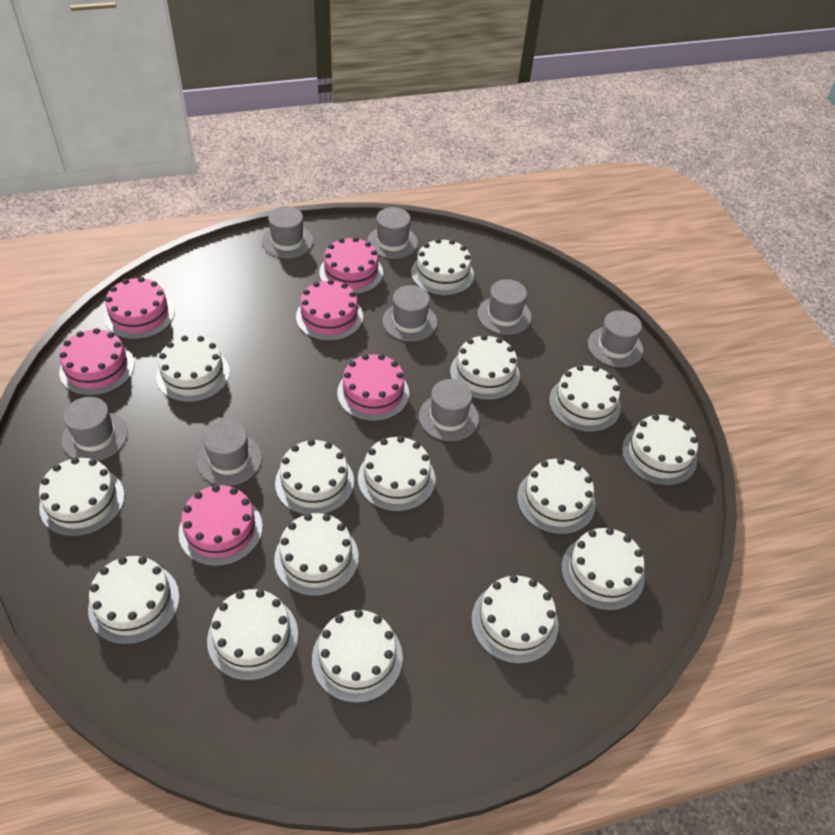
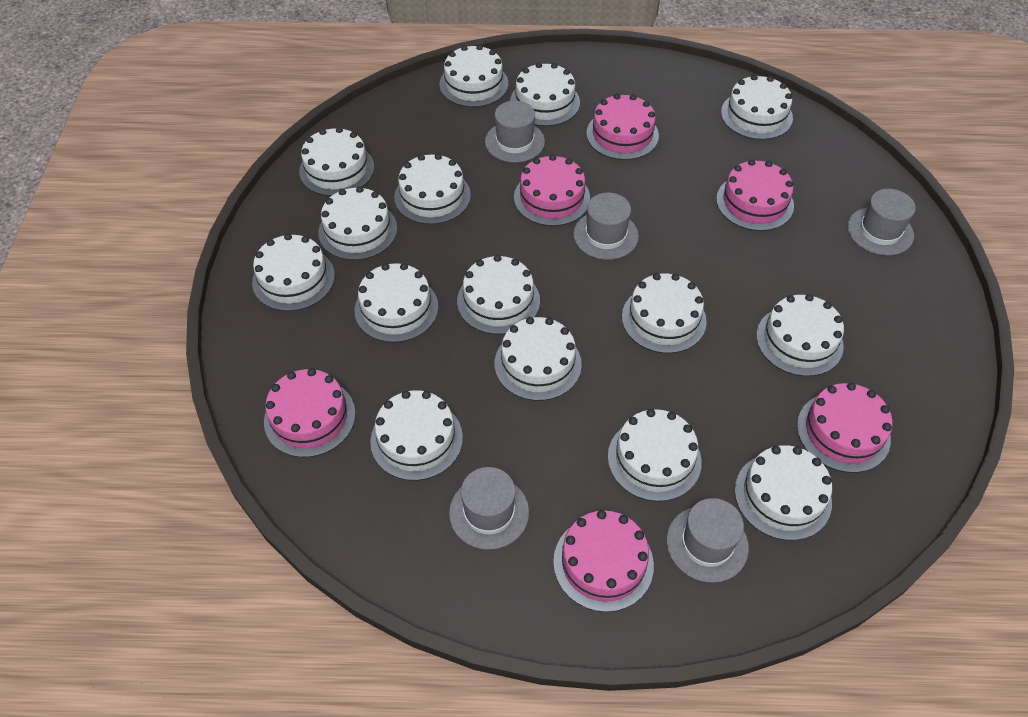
grey hat: [62,397,128,461] [197,420,262,486] [262,206,313,258] [367,207,418,259] [382,285,437,342] [419,379,479,441] [477,279,532,335] [588,310,643,367] = 8 -> [449,467,529,550] [485,101,545,163] [574,193,639,260] [667,498,749,583] [847,189,916,256] = 5

